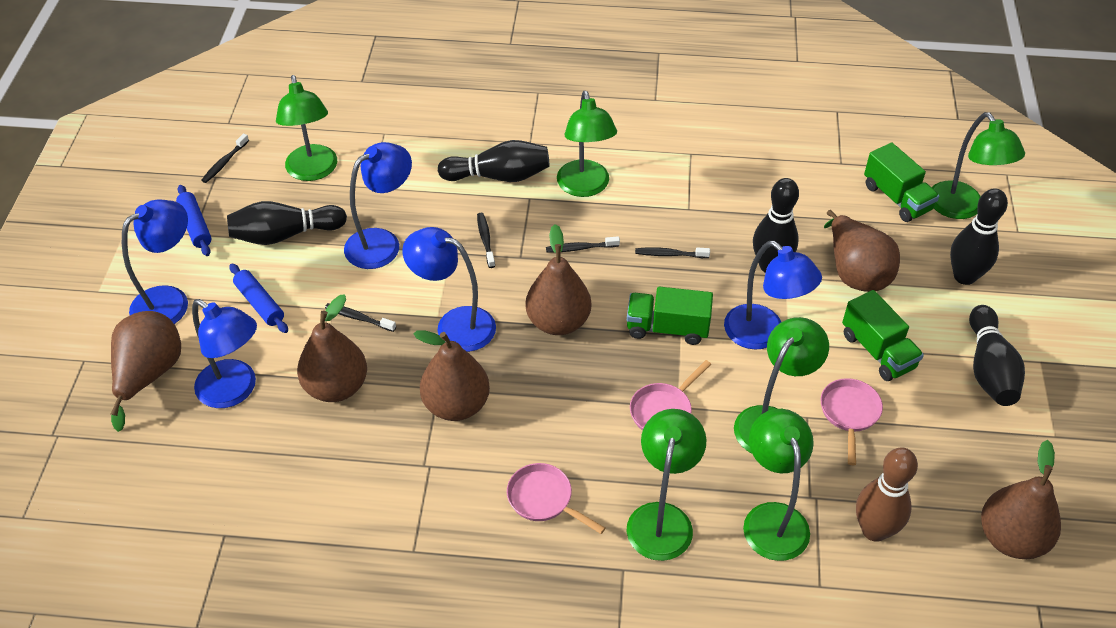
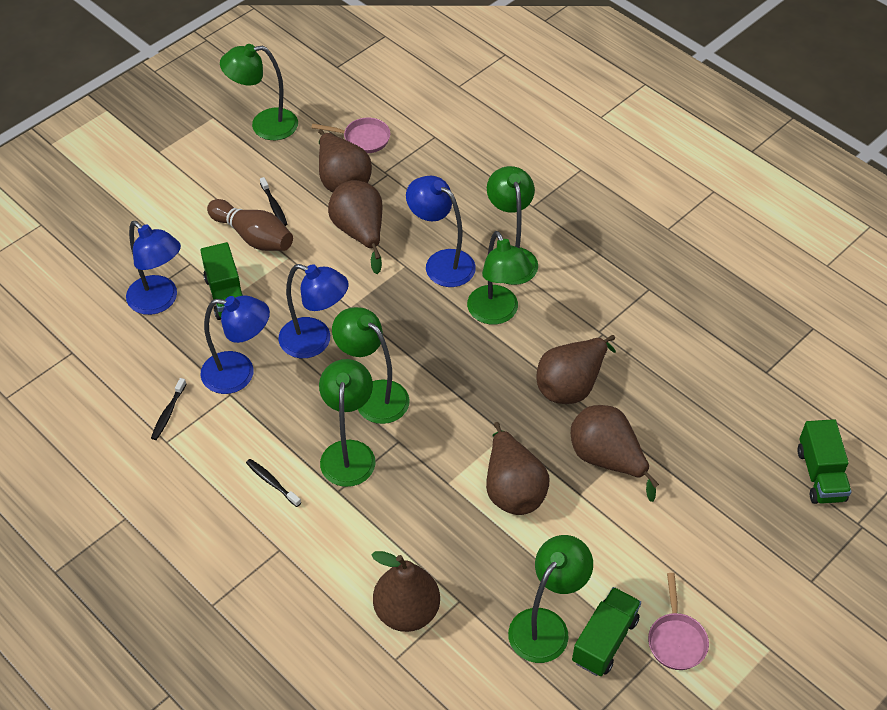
black bowling pin: [227,201,347,245] [438,140,549,182] [753,178,799,273] [950,188,1008,285] [969,305,1025,406] = 5 -> none = 0
black toothbrush: [201,133,249,183] [325,303,396,332] [477,213,495,268] [546,236,620,253] [635,247,710,258] = 5 -> [151,378,186,440] [246,459,301,507] [260,177,287,226] = 3
blue lamp: [122,200,188,324] [192,299,257,408] [344,142,412,269] [402,227,496,352] [724,241,822,350] = 5 -> [126,221,181,315] [200,295,270,394] [278,264,349,358] [406,176,476,287] = 4
blue rolling pin: [176,185,212,256] [229,264,288,333] = 2 -> none = 0
pink pan: [507,463,605,534] [630,360,711,430] [820,378,883,465] = 3 -> [311,118,391,153] [648,573,709,670] = 2

